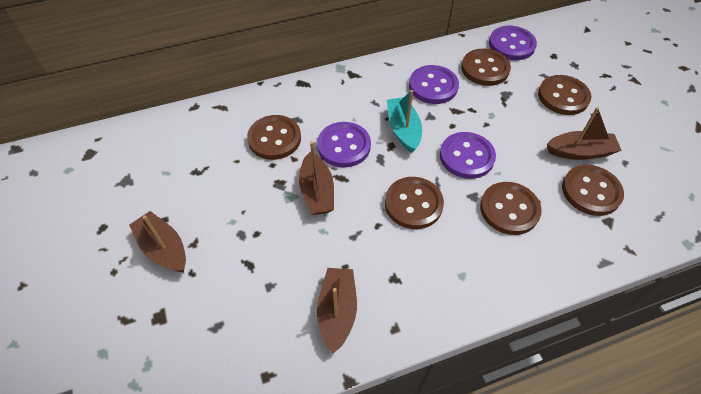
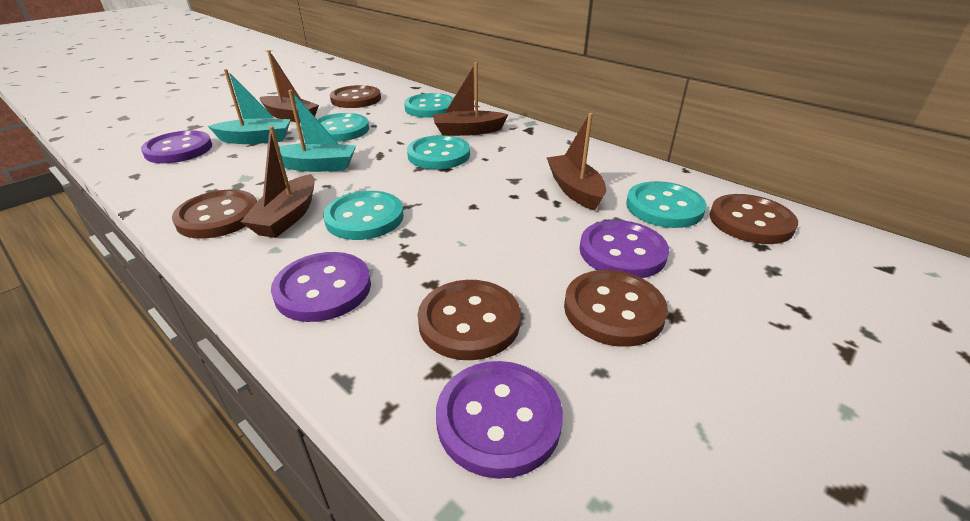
brown button: [247,115,301,160] [385,177,444,229] [461,49,511,86] [480,182,542,235] [538,75,592,115] [562,165,624,216] = 6 -> [172,190,257,239] [330,85,381,108] [418,280,521,360] [564,270,668,347] [709,194,798,244] = 5
turquoise boat: [387,90,422,153] = 1 -> [208,69,291,144] [279,90,356,172] = 2
turquoise button: none = 0 -> [317,113,369,142] [323,191,404,240] [404,93,454,118] [407,135,470,169] [626,181,707,228] = 5

